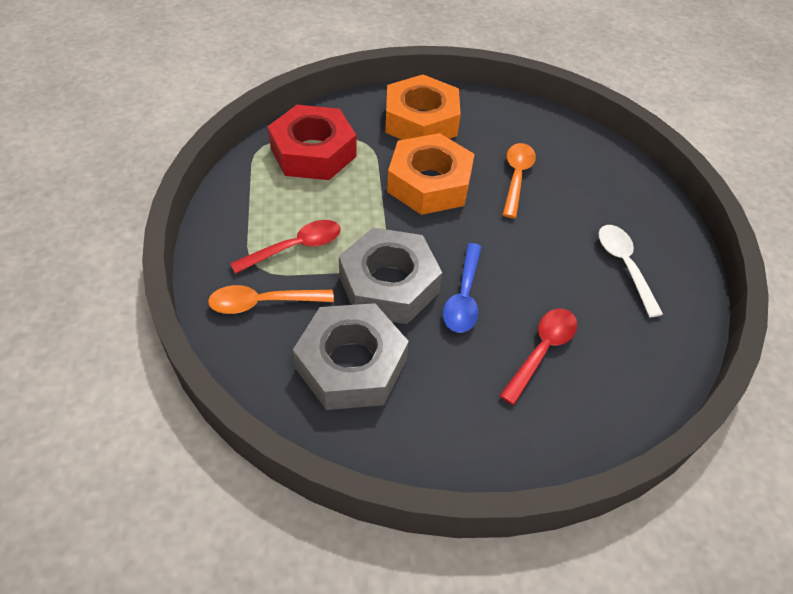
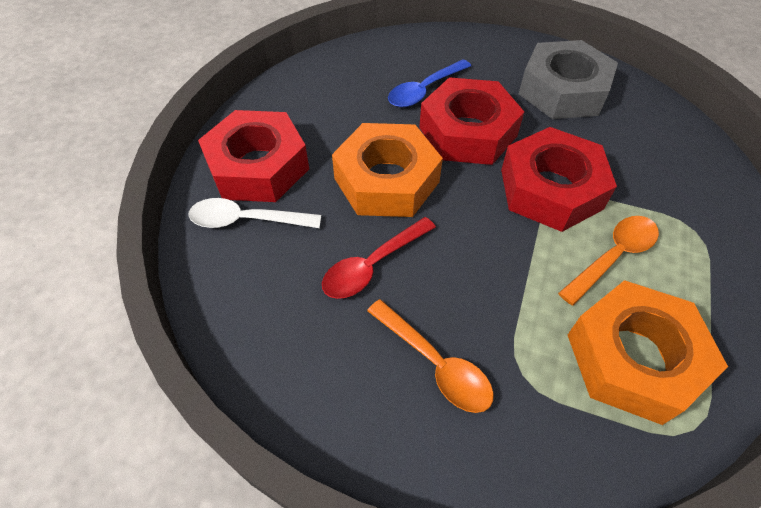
grey nut: [293,303,409,410] [339,227,442,324] = 2 -> [519,40,618,119] = 1
red nut: [268,105,356,180] = 1 -> [198,110,309,202] [419,77,524,165] [501,127,617,232] = 3
red spoon: [230,220,341,274] [499,308,577,405] = 2 -> [322,217,436,299] = 1

